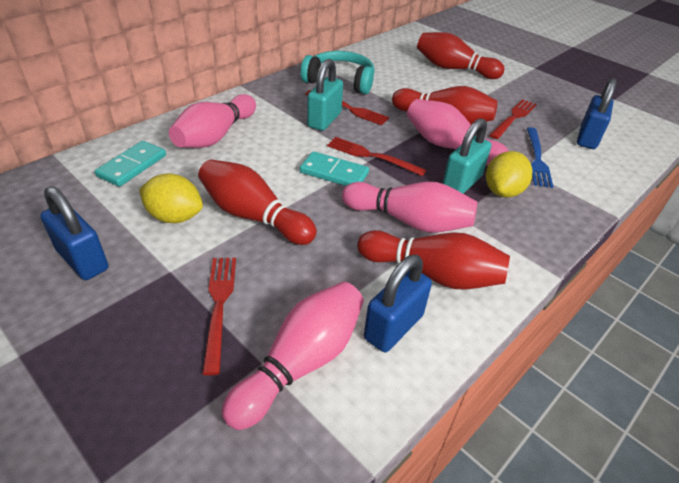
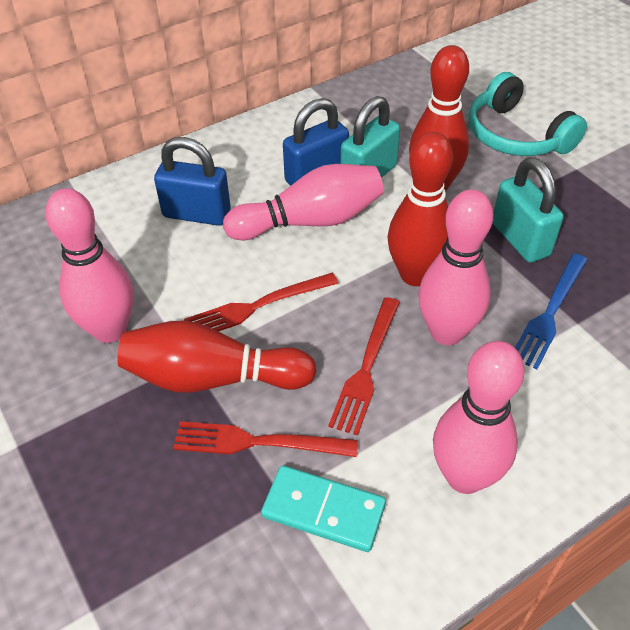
blue padlock: [40,186,108,280] [364,255,432,352] [577,78,617,149] = 3 -> [154,137,231,226] [283,98,349,186] = 2
red bowling pin: [198,159,317,245] [357,230,510,289] [392,86,498,124] [417,32,505,79] = 4 -> [118,320,317,393] [387,132,453,286] [409,45,469,192] = 3
red fork: [202,258,236,376] [305,90,389,125] [327,137,427,176] [489,99,537,139] = 4 -> [173,421,358,457] [184,273,339,332] [328,297,400,436] = 3
turquoise domino: [95,141,166,187] [300,151,369,186] = 2 -> [261,465,386,552] = 1
yellow lemon: [139,174,203,223] [486,151,532,197] = 2 -> none = 0

